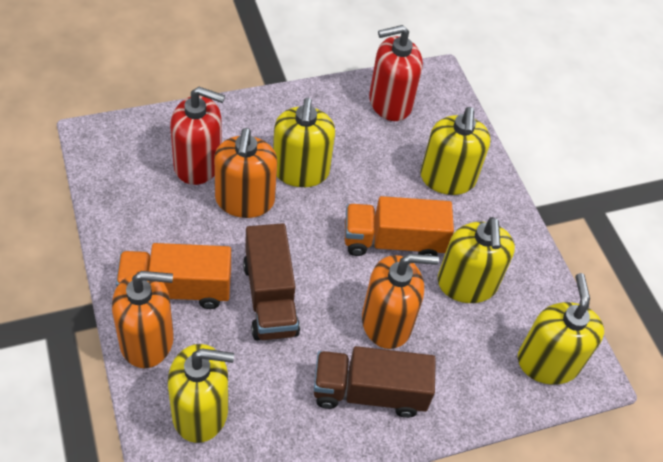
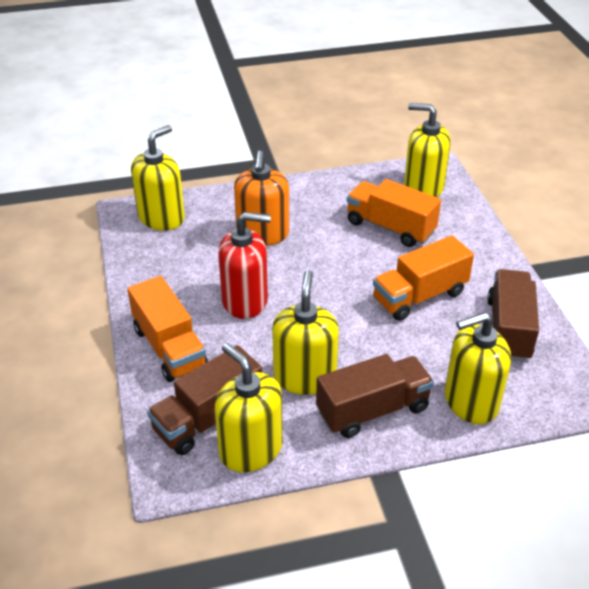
brown truck: [243,223,300,341] [314,346,436,418] = 2 -> [147,345,262,455] [316,354,434,438] [487,269,539,361] = 3
orange soap dispenser: [112,271,174,368] [214,128,277,218] [362,254,439,349] = 3 -> [234,151,289,246] = 1
orange truck: [116,243,231,309] [345,196,454,256] = 2 -> [127,276,208,382] [347,179,441,247] [373,236,474,321] = 3
red soap dispenser: [170,87,225,185] [369,25,423,121] = 2 -> [218,212,271,319] = 1

